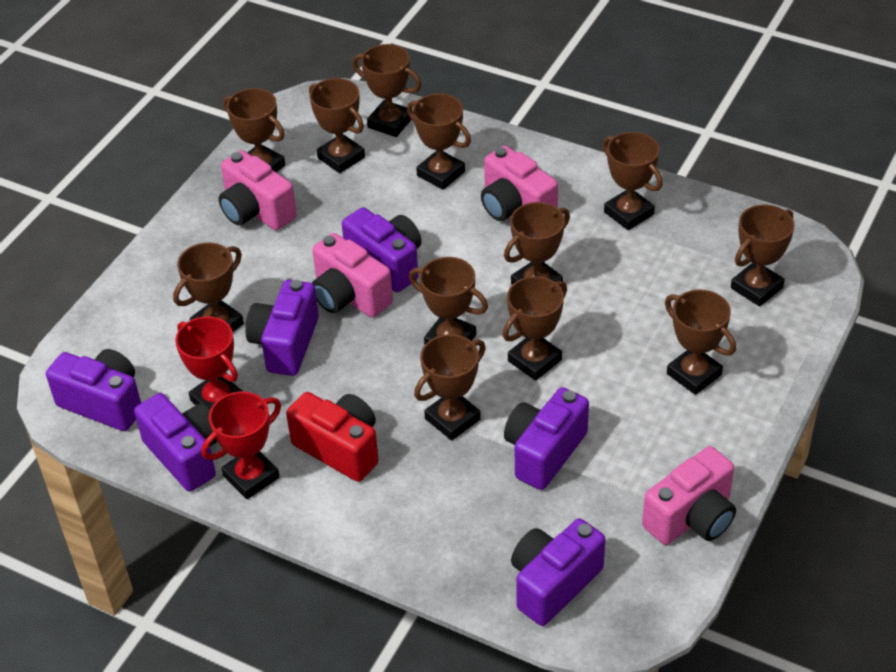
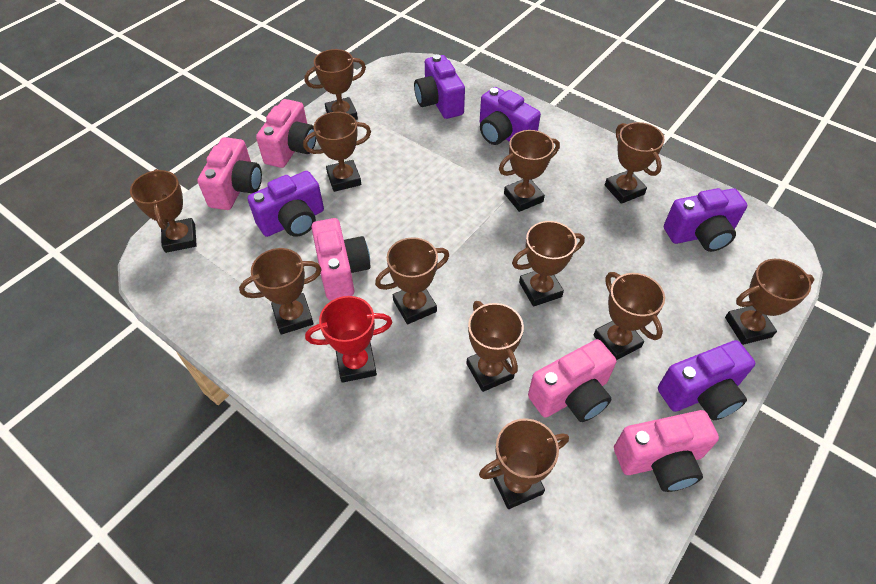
pink camera: [218,150,297,230] [312,233,393,317] [481,146,558,221] [642,446,736,545] = 4 -> [197,137,262,210] [256,99,316,168] [311,218,371,300] [528,339,616,422] [614,410,719,492] = 5
purple camera: [46,349,141,431] [134,393,217,492] [245,280,319,376] [342,207,422,292] [504,387,589,490] [511,519,605,626] = 6 -> [248,171,324,237] [414,54,465,119] [480,87,541,145] [658,340,755,420] [664,188,747,252] = 5
red camera: [286,392,379,482] = 1 -> none = 0
red trophy: [175,316,243,409] [202,392,281,499] = 2 -> [305,296,392,383] = 1

